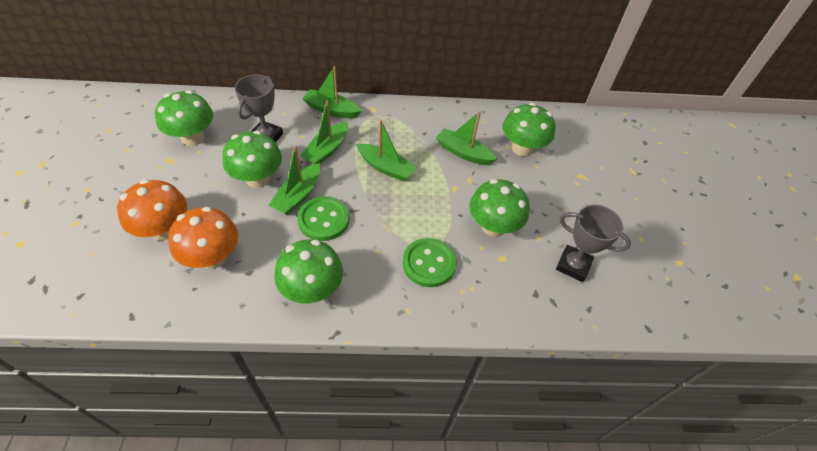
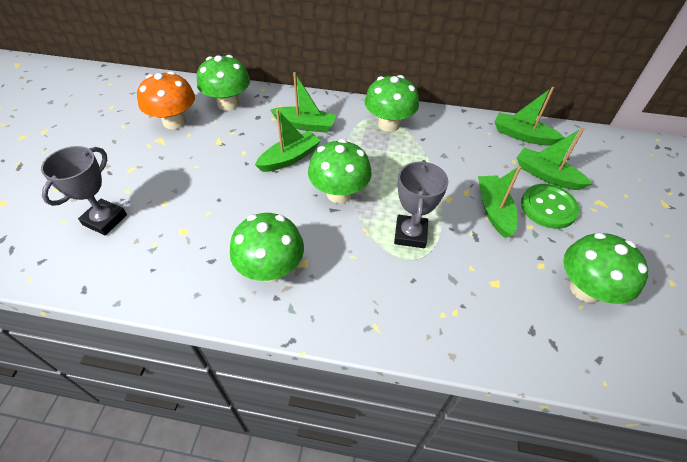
green button: [297,196,350,241] [403,238,457,287] = 2 -> [521,184,579,229] = 1
orange mushroom: [117,179,187,240] [168,207,238,269] = 2 -> [137,71,195,129] = 1

